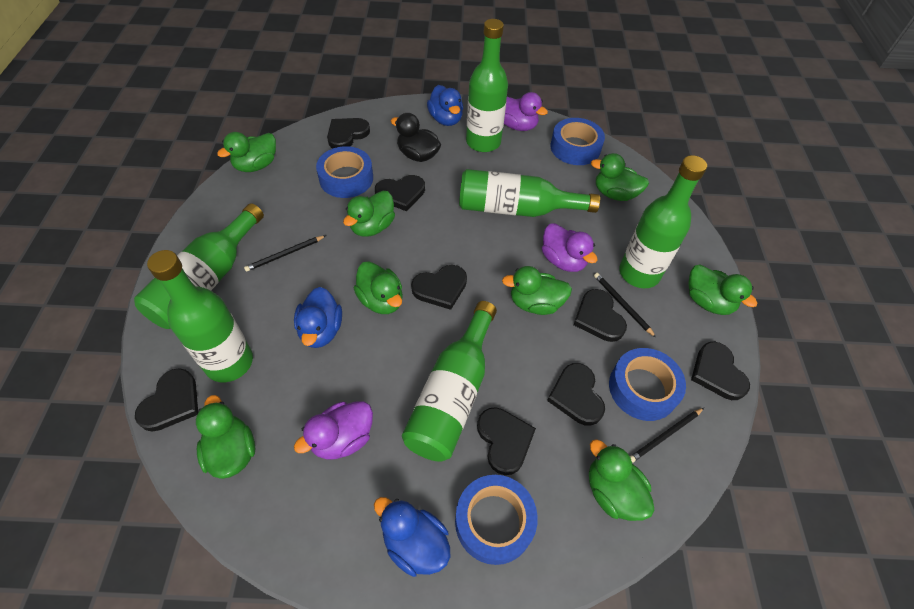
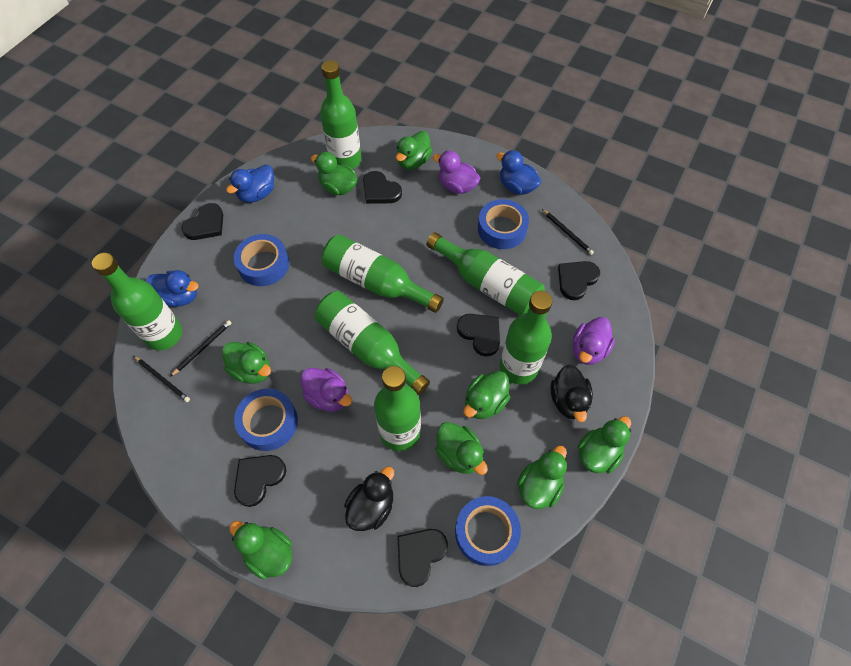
black duck: [391,113,441,162] = 1 -> [344,466,394,531] [550,364,593,422] = 2
black heart: [135,368,198,432] [327,118,370,148] [375,175,425,211] [411,265,467,310] [477,407,536,475] [547,363,605,426] [573,289,627,342] [691,342,750,400] = 8 -> [181,203,223,240] [234,455,286,507] [363,171,402,204] [397,529,448,587] [457,314,500,356] [558,261,600,300] = 6
green bottle: [134,203,264,329] [147,250,253,382] [402,301,497,462] [459,169,600,217] [466,19,508,152] [619,155,707,288] = 6 -> [92,253,182,350] [315,291,430,395] [320,60,361,169] [321,234,444,313] [374,366,421,451] [426,232,545,315] [500,291,553,385] = 7

